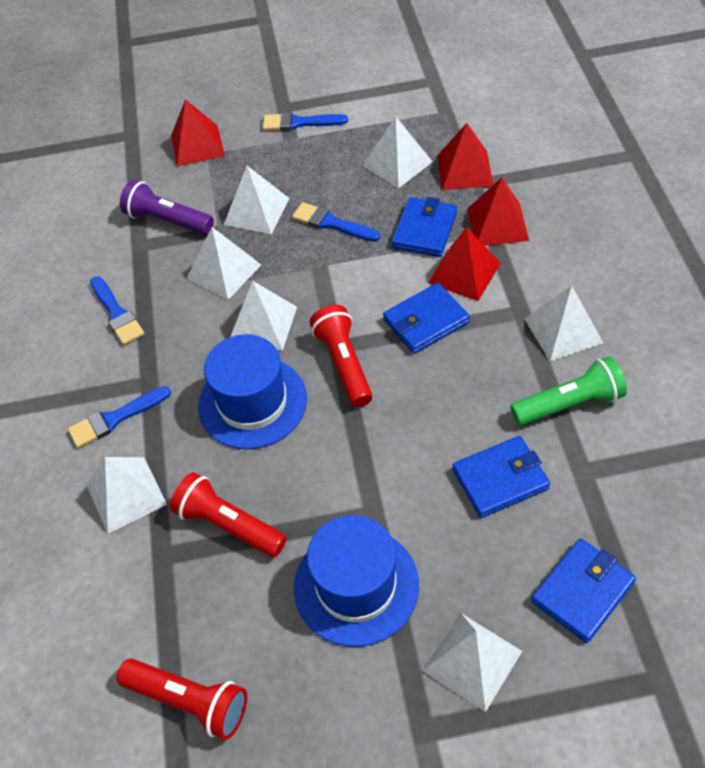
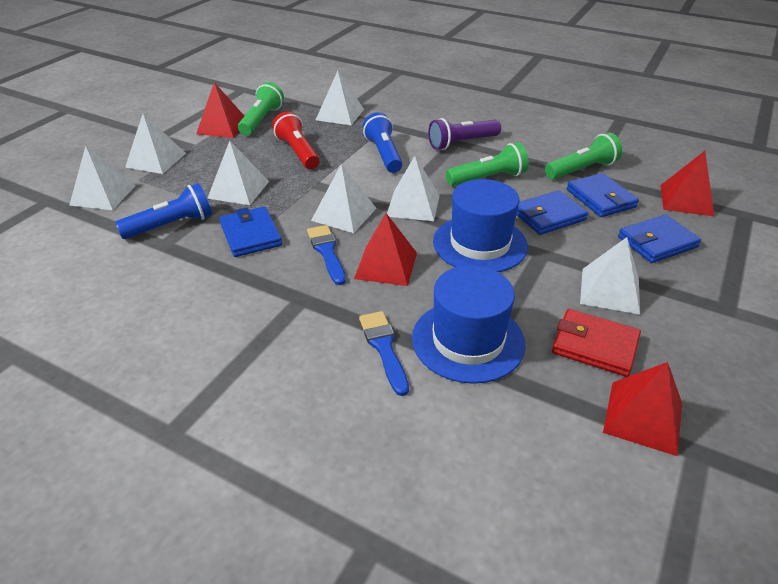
blue brush: [68,386,171,448] [90,276,145,345] [263,112,348,131] [292,202,380,242] = 4 -> [307,225,346,285] [359,311,409,396] = 2
blue flashlight: none = 0 -> [115,183,212,239] [363,112,402,173] = 2
green flashlight: [510,356,627,425] = 1 -> [238,82,284,136] [446,142,529,186] [545,133,622,180] = 3
red flashlight: [117,659,247,740] [170,472,287,557] [310,305,373,407] = 3 -> [272,111,320,169] = 1
red wallet: none = 0 -> [552,309,641,377] = 1

